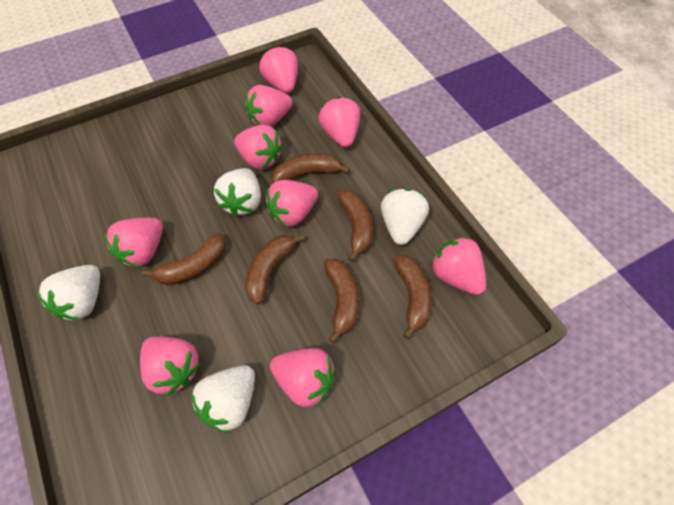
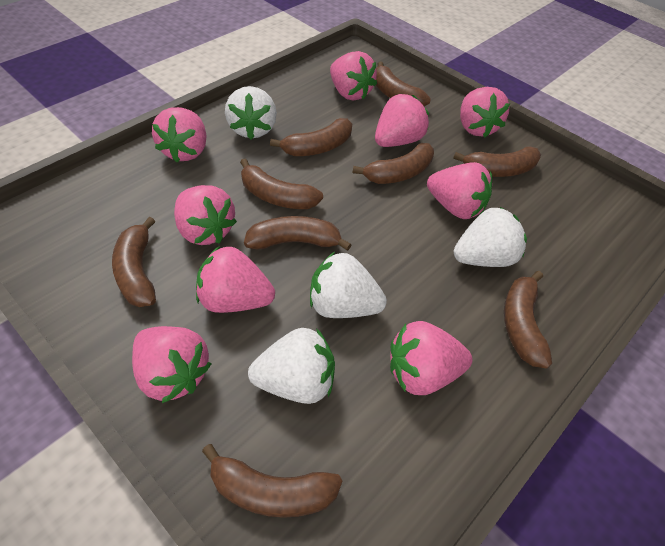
brown banana: [142,233,226,285] [245,234,304,304] [272,154,350,183] [324,259,359,344] [337,190,373,262] [393,255,432,339] = 6 -> [112,217,156,307] [202,444,342,518] [240,158,323,209] [244,216,352,251] [270,118,352,156] [352,143,434,184] [376,61,431,106] [453,146,541,177] [504,271,552,369] = 9

